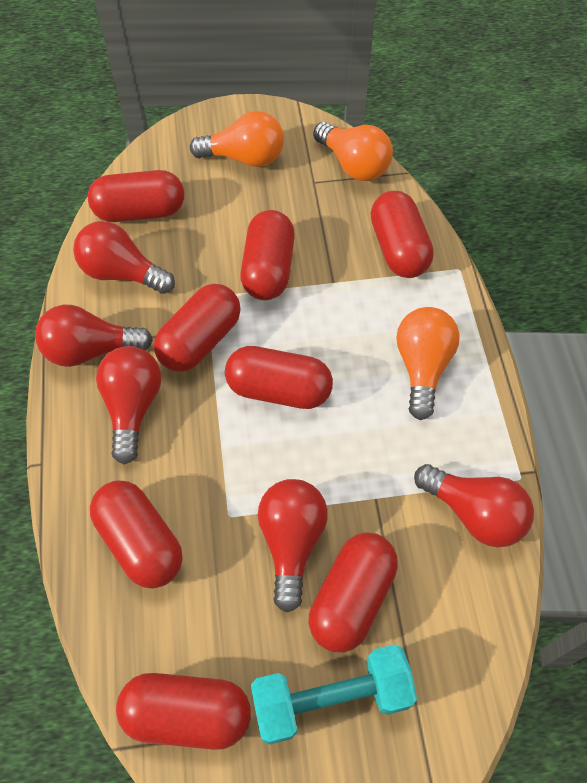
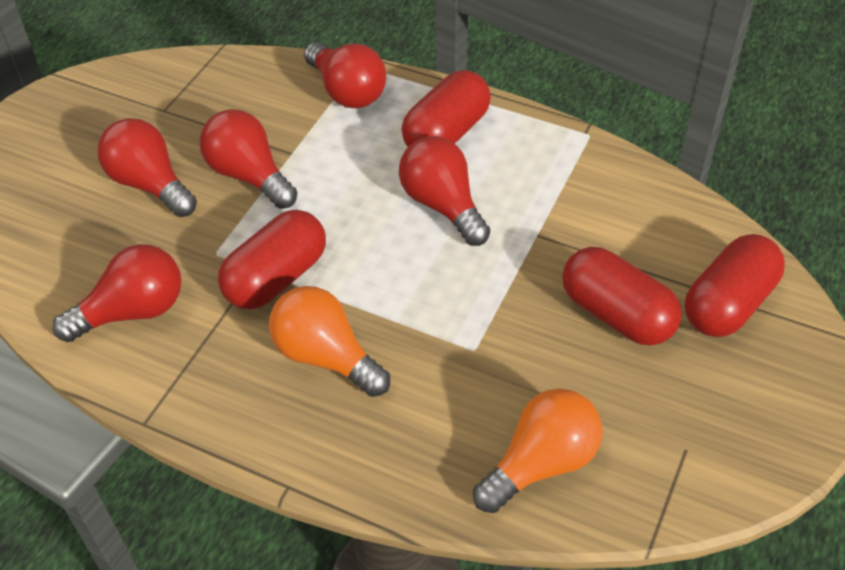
orange light bulb: [190,111,284,167] [313,122,393,181] [396,307,460,420] = 3 -> [269,286,390,397] [473,388,602,513] = 2
red capsule: [88,170,184,222] [90,480,182,588] [116,673,251,750] [154,284,241,372] [225,346,333,409] [240,210,295,300] [309,532,398,653] [370,191,434,278] = 8 -> [218,210,326,310] [401,70,491,147] [562,247,682,345] [685,234,785,337] = 4
turquoise dumbbell: [251,644,417,745] = 1 -> none = 0

